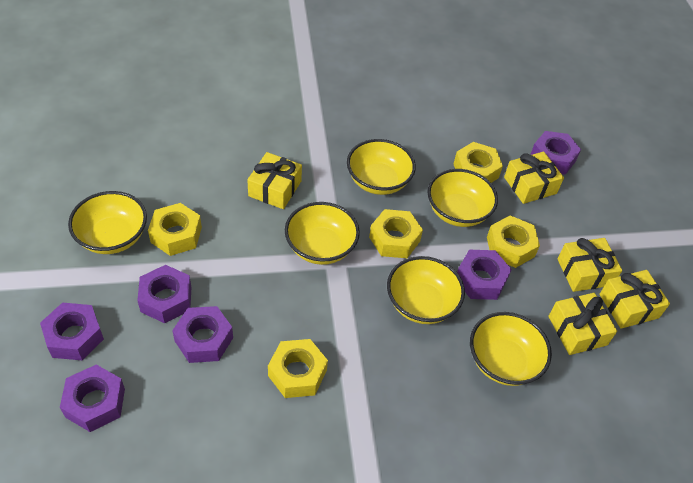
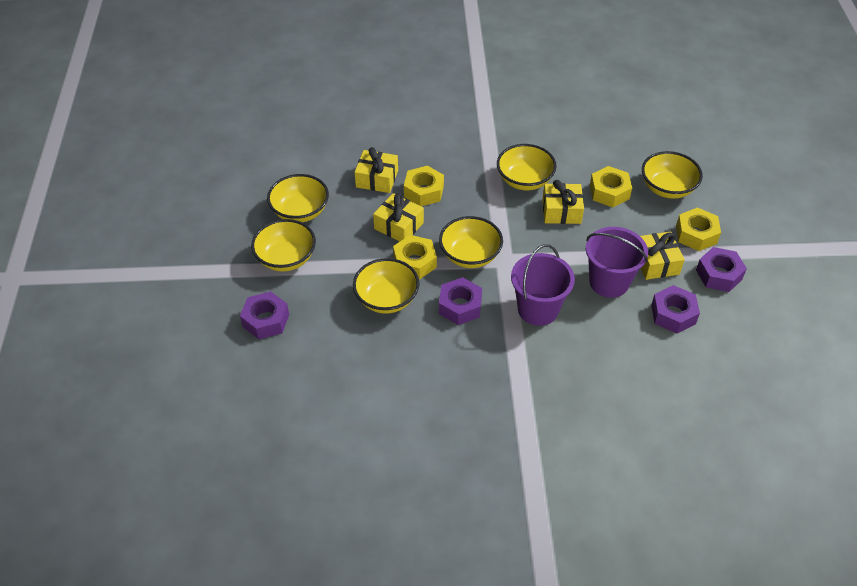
purple bucket: none = 0 -> [511,244,575,326] [586,227,648,298] = 2
purple nut: [40,302,104,360] [60,365,125,432] [137,265,191,323] [172,306,233,363] [457,250,512,300] [530,131,581,175] = 6 -> [240,291,289,339] [439,277,482,325] [651,285,700,333] [696,247,747,292] = 4
yellow gift: [247,152,302,209] [504,152,564,204] [548,293,617,355] [557,238,622,292] [599,270,670,329] = 5 -> [354,147,398,193] [373,193,424,242] [543,180,584,224] [640,231,685,280] = 4
yellow nut: [148,203,202,256] [268,339,328,398] [369,209,423,258] [454,142,503,183] [487,215,540,268] = 5 -> [393,235,437,279] [404,166,444,206] [590,166,632,207] [676,207,721,251] = 4

